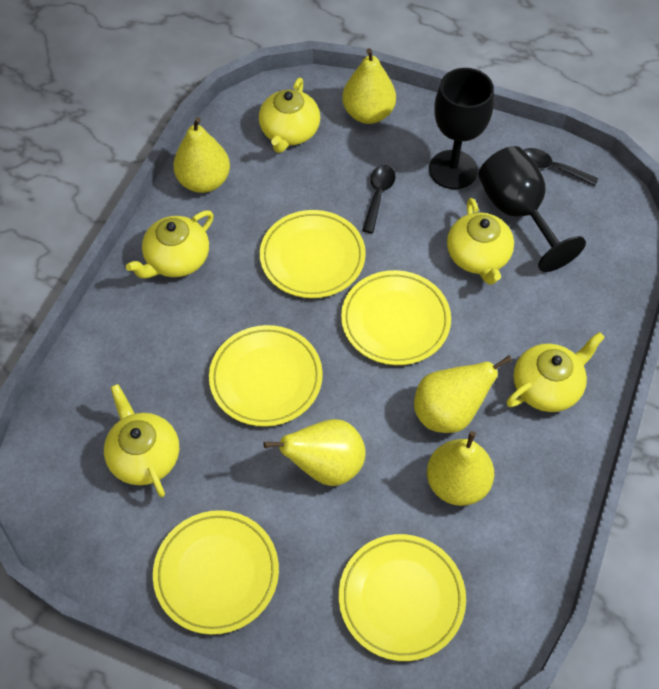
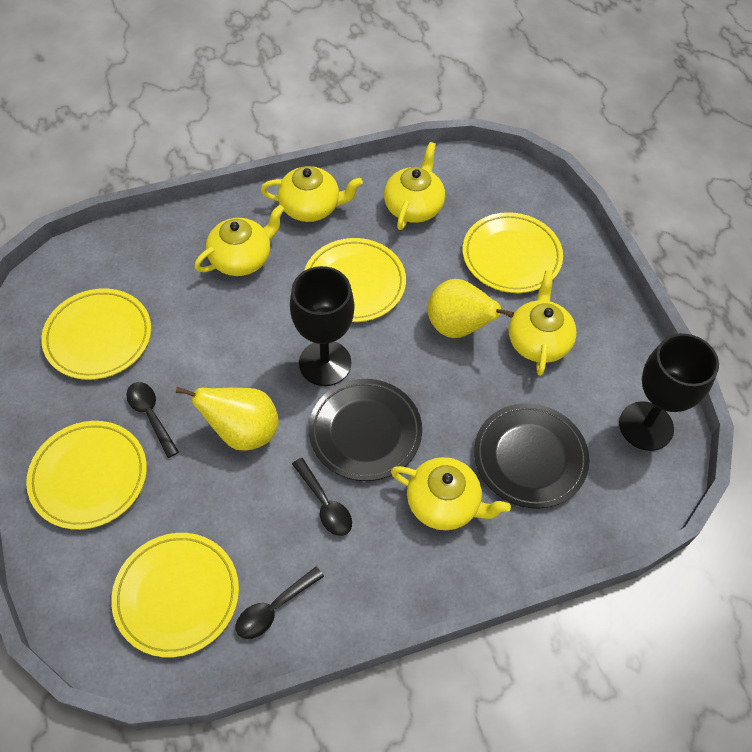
black plate: none = 0 -> [309,379,422,481] [474,403,590,508] = 2
black spoon: [362,165,395,233] [523,148,598,186] = 2 -> [126,382,179,458] [236,567,324,639] [292,458,352,536] = 3
yellow pear: [173,117,230,193] [264,419,366,486] [342,48,396,124] [414,355,512,433] [427,431,494,506] = 5 -> [176,387,279,451] [427,279,514,338] = 2

